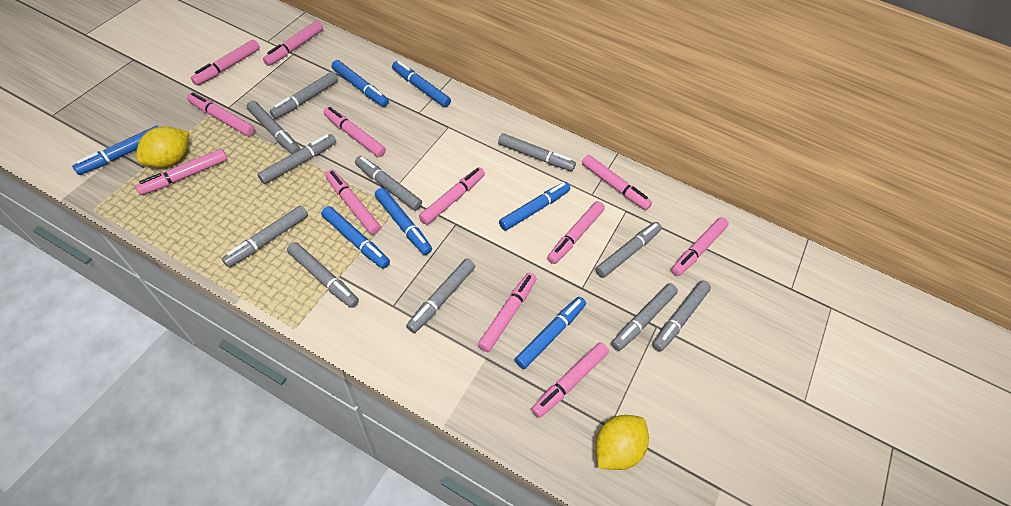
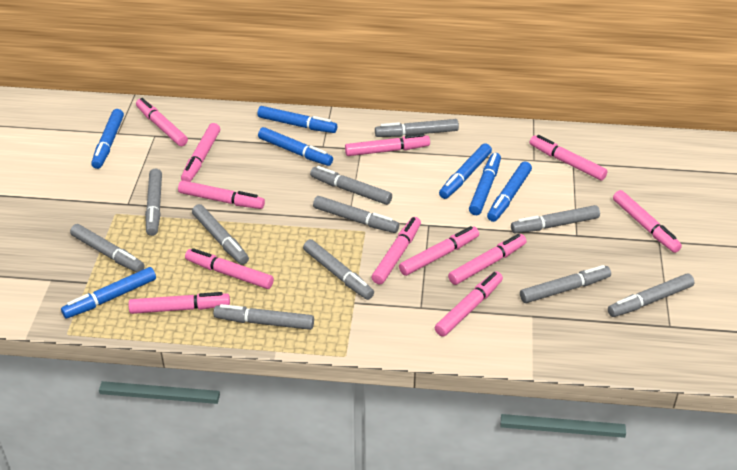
yellow lemon: [136,126,189,167] [596,415,649,470] = 2 -> none = 0

